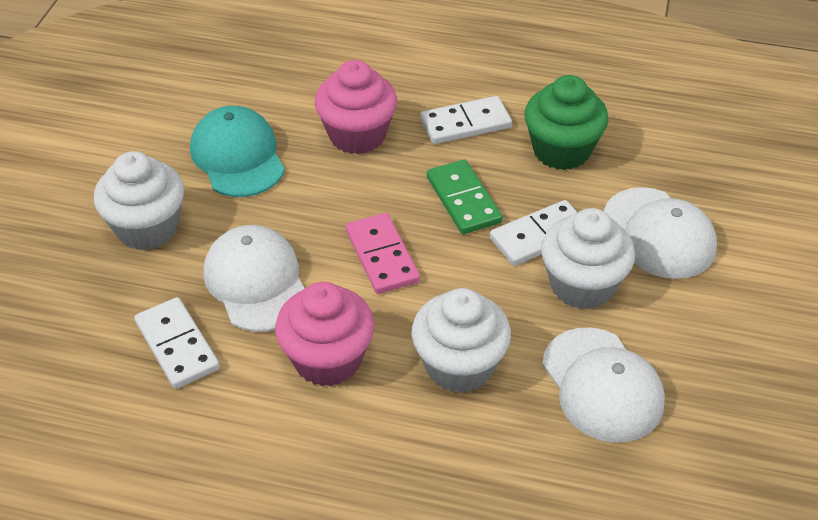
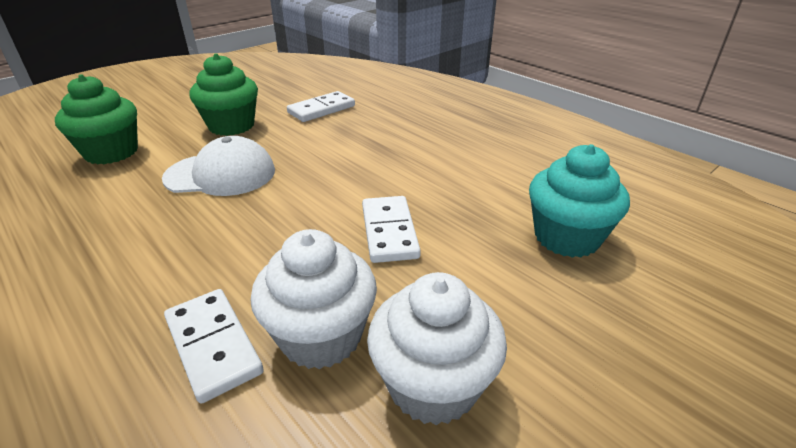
green cupcake: [524,75,608,170] = 1 -> [55,74,138,165] [189,53,258,136] = 2
green domino: [427,159,503,234] = 1 -> none = 0
pink cupcake: [275,282,374,386] [315,60,397,154] = 2 -> none = 0
pink domino: [346,213,420,294] = 1 -> none = 0
turquoise cap: [190,106,285,197] = 1 -> none = 0
turquoise cupcake: none = 0 -> [529,144,630,258] = 1
white cap: [203,225,305,332] [542,328,665,443] [604,187,717,279] = 3 -> [162,136,275,196] = 1
white cupcake: [94,151,184,250] [411,288,511,393] [541,208,635,309] = 3 -> [250,229,377,369] [367,272,507,425] = 2

